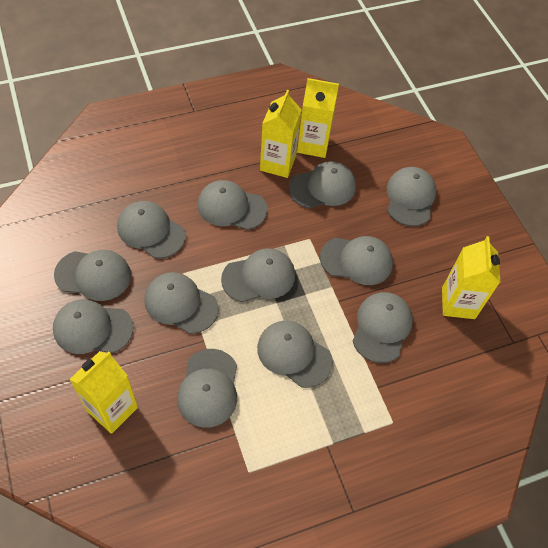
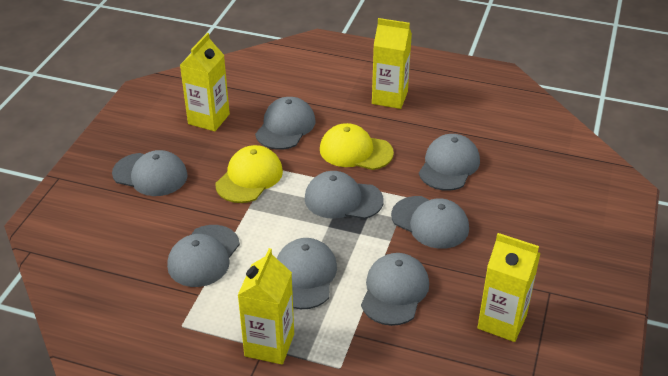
grey cap: [53,299,133,354] [54,250,131,301] [117,201,185,259] [144,272,219,334] [177,349,237,428] [197,180,267,230] [221,248,295,302] [257,321,333,388] [289,161,356,208] [320,236,393,285] [353,292,413,363] [387,167,437,226] = 12 -> [112,150,188,196] [167,225,240,287] [255,97,315,150] [277,238,337,309] [304,171,384,219] [361,253,429,326] [391,196,469,249] [419,134,480,191] = 8
yellow cap: none = 0 -> [216,145,283,203] [320,123,394,170] = 2

